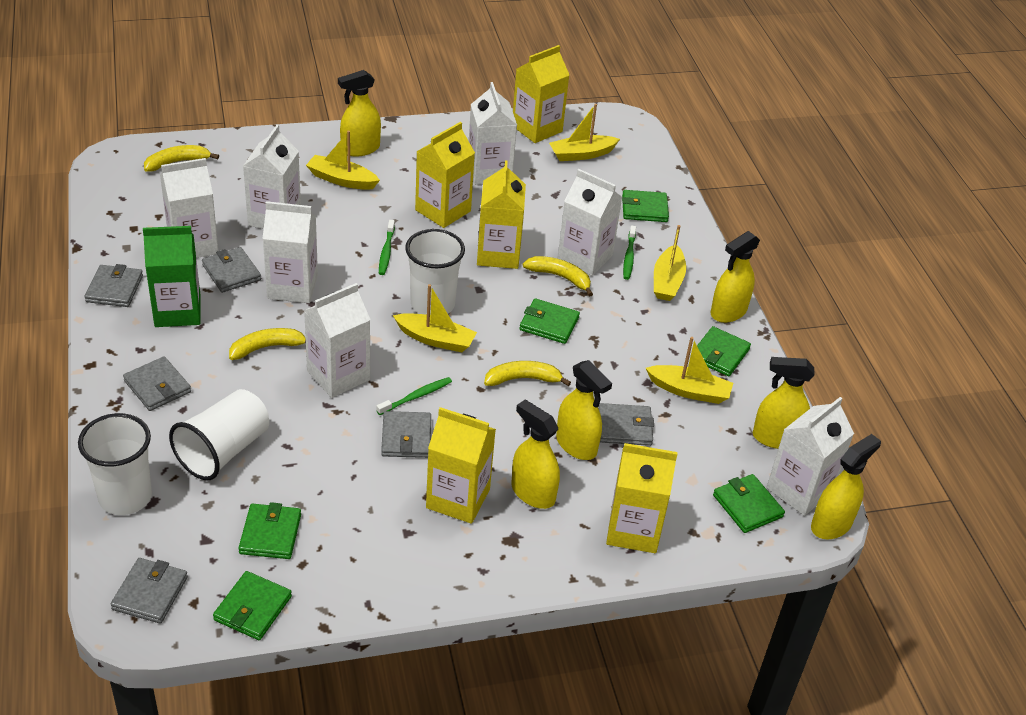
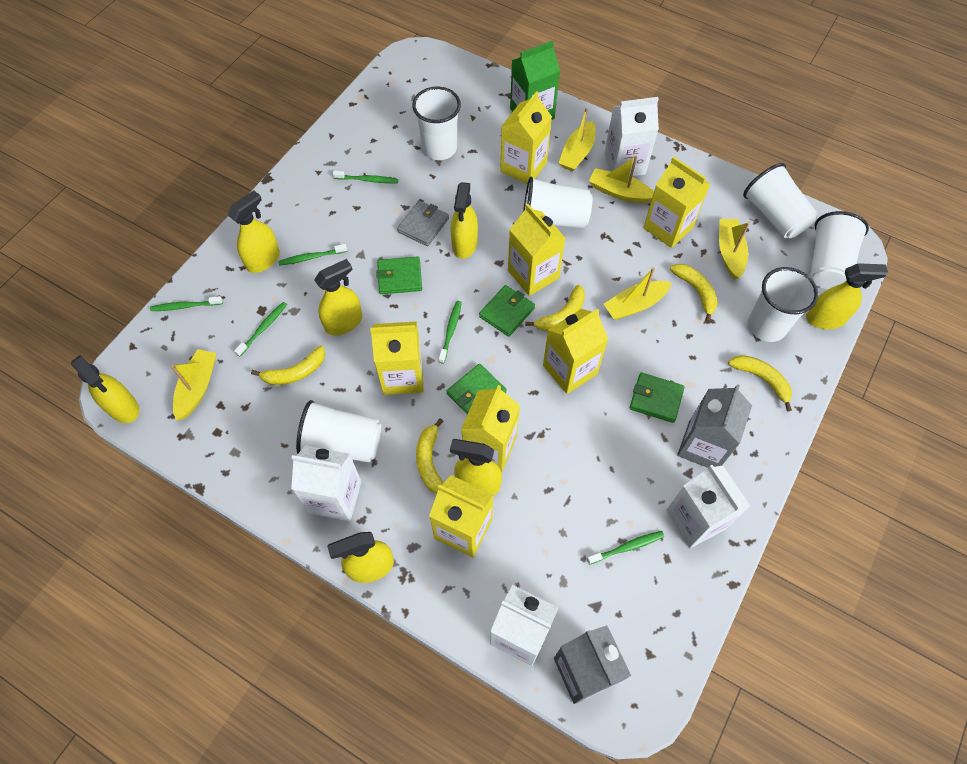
green toothbrush: [376,377,452,415] [379,220,395,275] [623,225,636,280] = 3 -> [150,296,223,311] [234,302,287,357] [278,244,347,266] [333,171,398,183] [439,301,462,364] [587,531,664,565] = 6
green wallet: [213,571,292,640] [239,502,301,559] [519,298,580,344] [622,190,669,222] [697,326,751,376] [713,474,785,533] = 6 -> [376,256,422,294] [446,364,507,414] [479,285,535,337] [629,373,685,423] = 4
grey carton: none = 0 -> [554,625,631,704] [677,384,752,468] = 2
grey wallet: [85,264,143,307] [111,558,188,623] [123,357,191,411] [202,247,261,293] [381,411,431,458] [598,403,654,446] = 6 -> [397,201,449,246] = 1
white carton: [160,158,218,258] [243,125,301,229] [262,201,318,303] [304,283,371,398] [469,82,517,185] [558,169,622,276] [767,397,854,516] = 7 -> [291,445,362,521] [490,585,558,666] [604,97,659,176] [666,465,750,548] = 4
white cup: [78,413,152,515] [169,389,269,481] [405,229,465,315] = 3 -> [296,400,381,463] [412,86,461,160] [523,176,593,228] [743,163,818,238] [748,267,818,342] [809,211,869,289] = 6
yellow banana: [144,145,219,172] [229,328,306,360] [484,361,571,386] [523,256,593,297] = 4 -> [251,346,325,385] [416,418,443,494] [526,285,585,331] [670,264,718,323] [728,355,792,411] = 5
yellow carton: [415,122,475,228] [426,407,496,524] [477,161,526,269] [513,45,569,143] [606,443,678,553] = 5 -> [370,321,424,395] [429,475,493,557] [461,385,520,472] [500,91,552,184] [508,204,565,296] [543,309,608,394] [643,157,710,248] = 7
yellow spray bottle: [338,70,381,157] [512,400,560,509] [556,360,612,460] [711,231,760,323] [753,357,815,449] [811,434,881,539] = 6 -> [71,355,139,423] [228,190,280,273] [314,259,362,335] [327,532,394,583] [450,439,502,495] [451,182,478,259] [806,263,888,329] = 7

